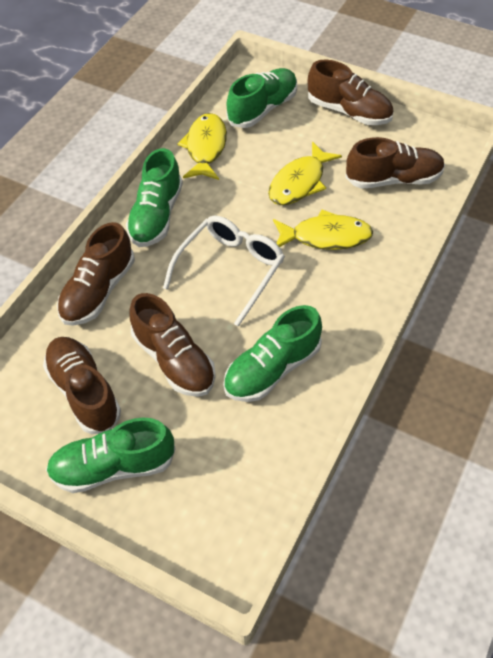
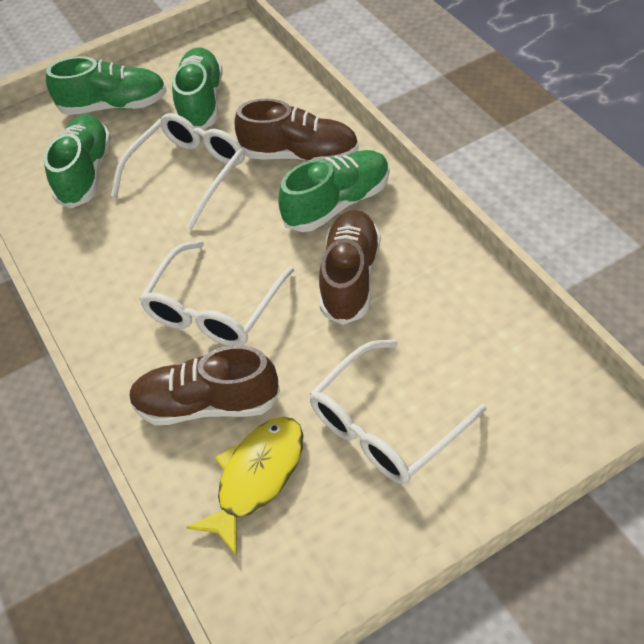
brown shoe: [43,337,121,434] [57,222,135,326] [129,293,216,397] [308,60,393,125] [345,137,445,189] = 5 -> [129,345,280,425] [234,99,359,161] [319,210,381,325] = 3
white glasses: [163,215,285,327] = 1 -> [111,113,244,229] [139,240,294,346] [309,339,486,484] = 3
yellow fish: [177,113,227,180] [268,141,342,205] [273,209,373,250] = 3 -> [186,417,304,557] = 1

